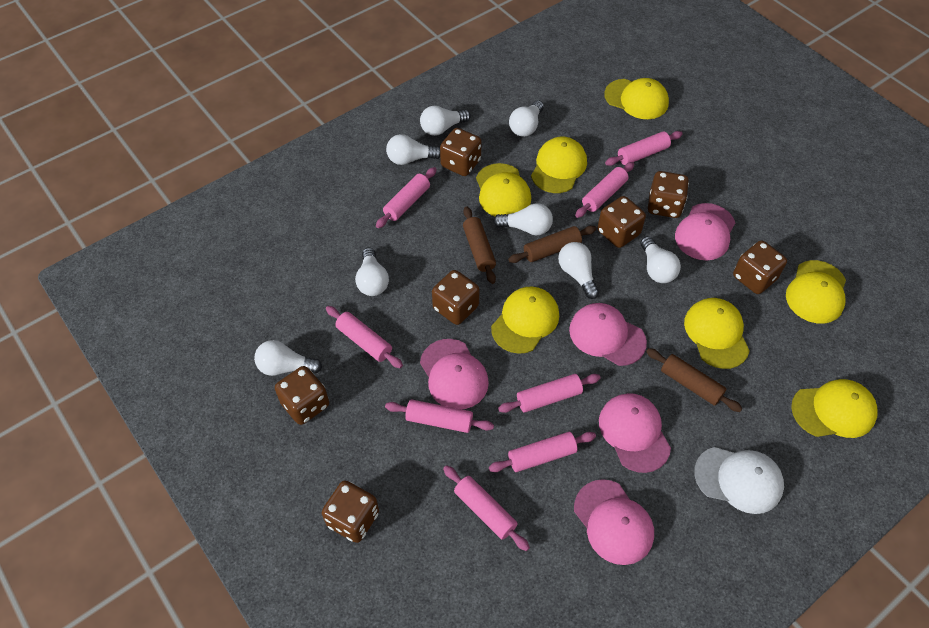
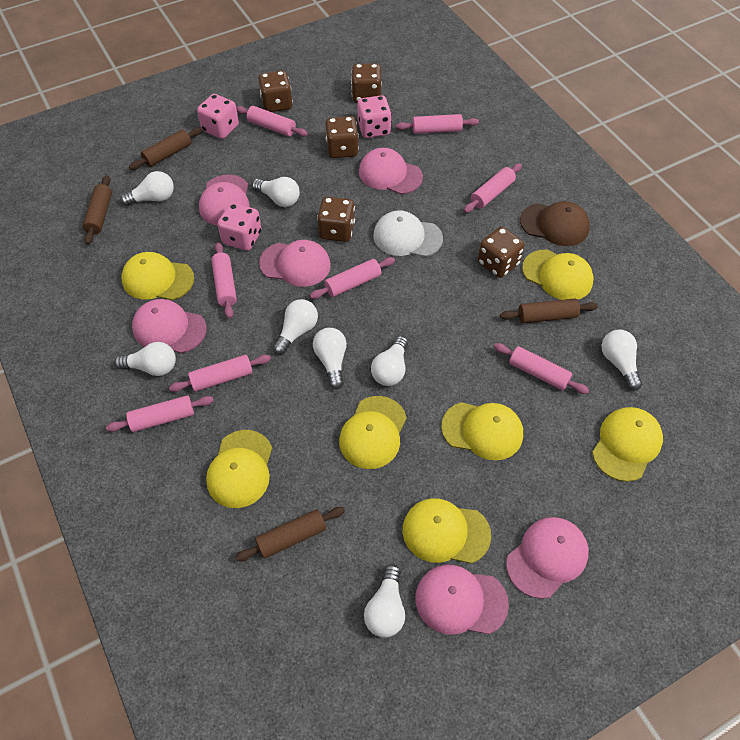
brown cap: none = 0 -> [520,201,590,246] = 1
brown dice: [275,366,329,425] [322,481,379,543] [432,270,480,325] [440,128,482,176] [598,196,646,248] [648,171,689,218] [733,240,787,294] = 7 -> [258,71,293,112] [317,197,355,242] [325,116,359,158] [351,63,382,103] [478,227,525,278] = 5
brown rolling pin: [463,207,496,284] [508,226,596,263] [646,348,743,412] = 3 -> [83,175,112,245] [129,127,202,170] [235,507,345,561] [500,299,598,323] = 4
pink cap: [420,339,489,409] [569,303,647,366] [574,479,654,565] [599,393,671,473] [675,203,735,260] = 5 -> [132,299,207,353] [199,174,250,226] [259,240,331,287] [359,148,423,194] [415,565,509,635] [506,517,589,599] = 6
pink dice: none = 0 -> [197,94,239,139] [218,203,262,251] [357,95,392,138] = 3

